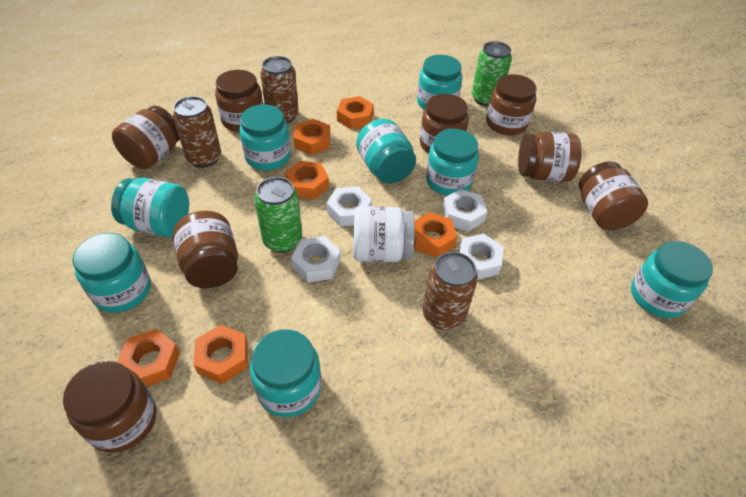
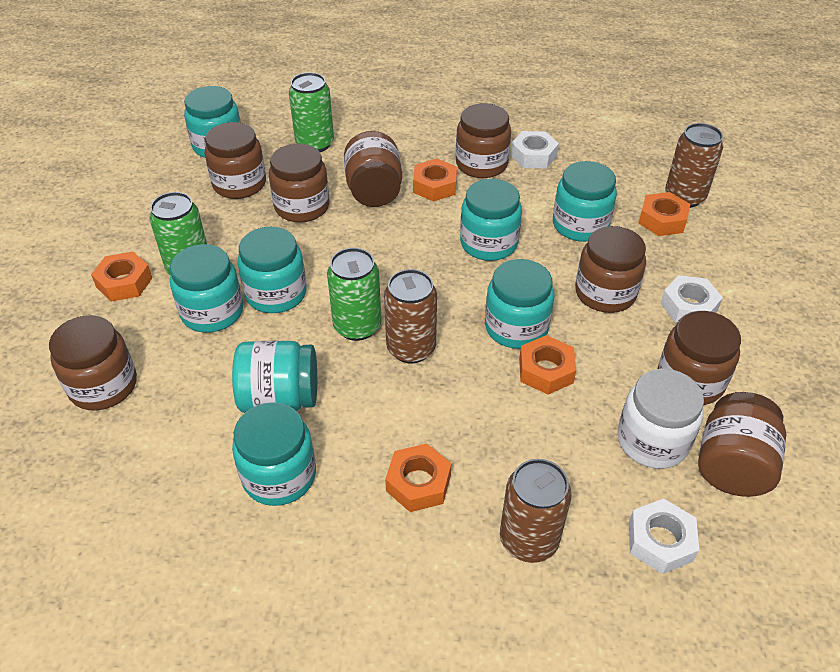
green can: [254,177,302,253] [471,41,512,106] = 2 -> [149,192,207,275] [289,72,334,152] [327,248,381,341] = 3
orange nut: [117,329,180,387] [193,325,248,384] [285,161,329,199] [294,119,330,155] [337,96,374,129] [414,212,457,258] = 6 -> [91,252,152,302] [385,444,451,512] [413,158,457,202] [519,335,576,395] [638,192,690,236] = 5
white nut: [291,236,341,283] [327,186,372,227] [442,189,487,232] [459,234,503,280] = 4 -> [510,131,559,168] [629,498,699,574] [661,275,723,323] = 3

